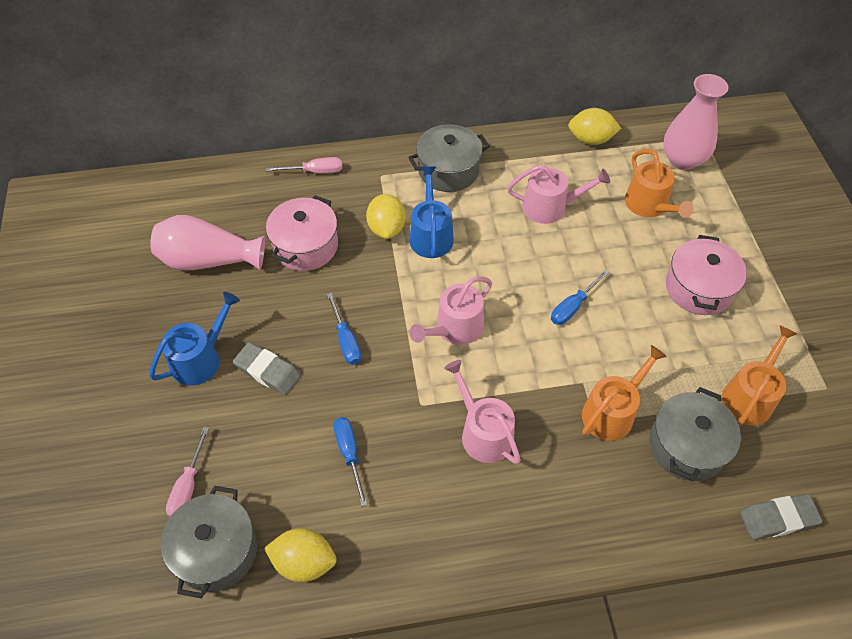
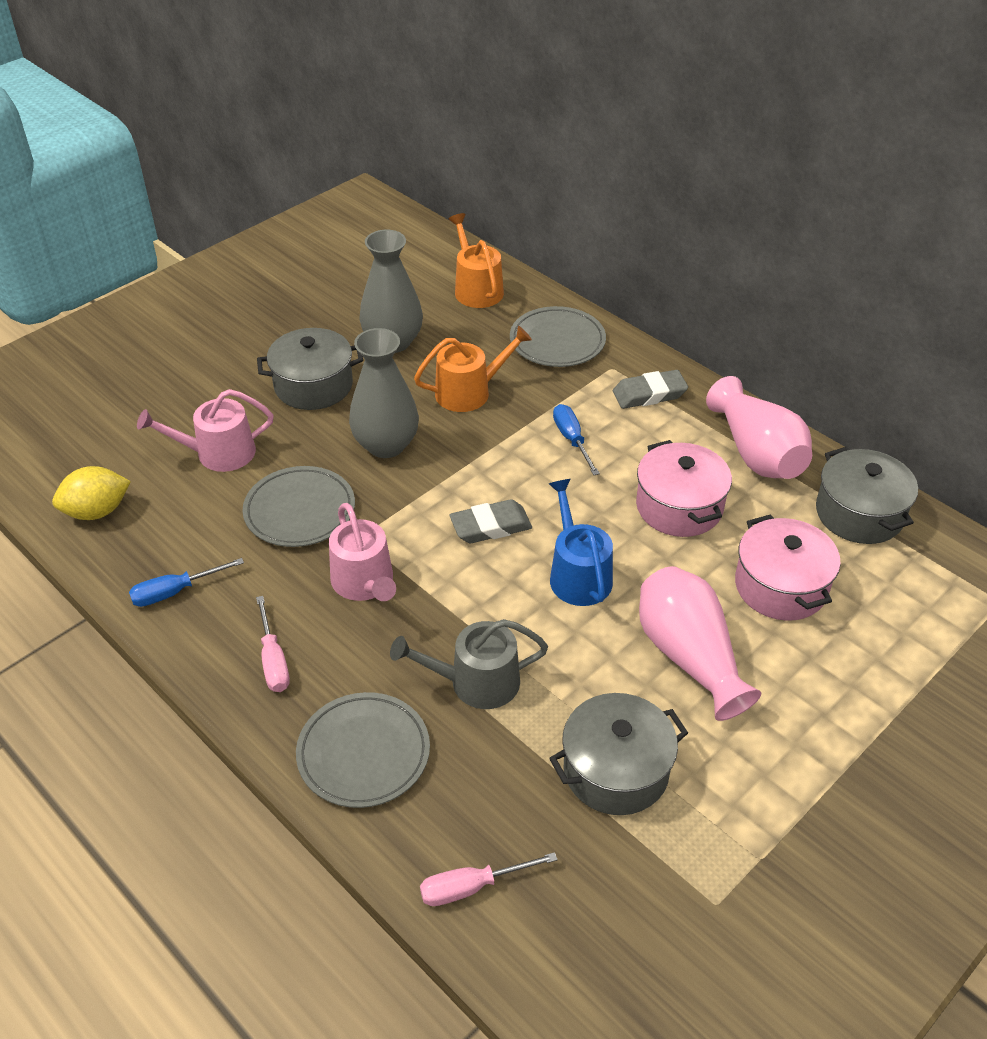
blue screwdriver: [327,293,361,365] [333,417,368,507] [551,270,609,325] = 3 -> [129,558,244,607] [553,404,600,475] = 2
blue watering can: [149,292,240,386] [409,167,454,258] = 2 -> [549,479,613,606] = 1
grey plate: none = 0 -> [242,466,355,547] [296,692,430,808] [510,306,606,367] = 3
grey vase: none = 0 -> [349,328,419,458] [359,230,423,353] = 2
grey watering can: none = 0 -> [390,619,548,709] = 1
orange watering can: [582,345,667,441] [625,149,694,218] [721,325,798,425] = 3 -> [414,326,532,412] [449,213,504,308] = 2
pink watering can: [410,277,492,345] [444,360,521,464] [507,165,610,224] = 3 -> [137,389,274,472] [329,503,396,601] = 2
yellow lemon: [264,528,337,582] [366,194,406,239] [568,108,621,145] = 3 -> [52,466,131,520] = 1

